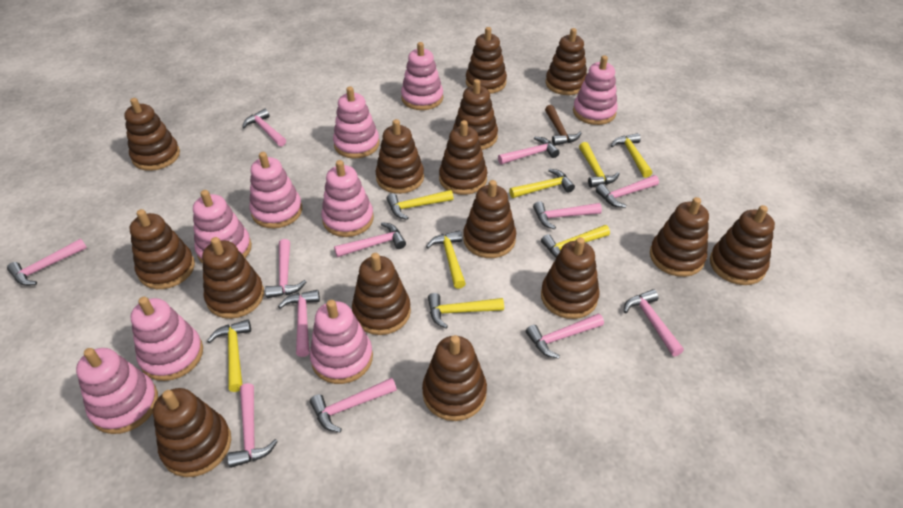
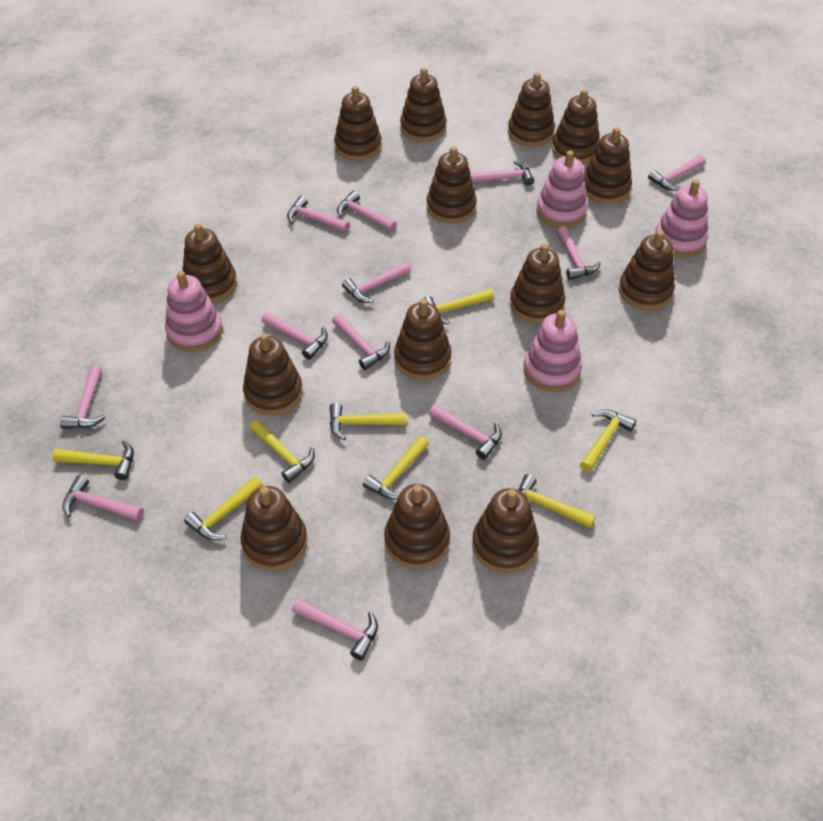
brown hammer: [545,105,582,146] = 1 -> none = 0
brown stacking toy: [124,98,180,171] [130,209,195,289] [153,388,231,477] [202,237,264,319] [352,253,411,335] [375,119,424,194] [422,335,487,421] [439,120,487,195] [453,79,498,150] [463,180,516,258] [466,27,507,94] [541,237,600,319] [546,28,587,95] [650,197,709,277] [710,205,775,285] = 15 -> [182,223,237,303] [240,486,308,571] [243,333,303,415] [334,86,382,161] [384,484,450,569] [394,299,451,380] [400,68,447,142] [426,146,477,224] [472,488,539,573] [508,72,555,147] [510,243,565,324] [552,89,600,164] [584,127,632,204] [619,230,675,310] = 14
pink stacking toy: [76,348,158,434] [130,297,203,381] [193,190,252,264] [250,152,302,228] [310,300,373,384] [321,160,374,237] [333,87,379,158] [401,42,443,110] [573,55,618,125] = 9 -> [165,271,223,352] [523,310,582,392] [536,151,588,228] [654,179,708,258] = 4

